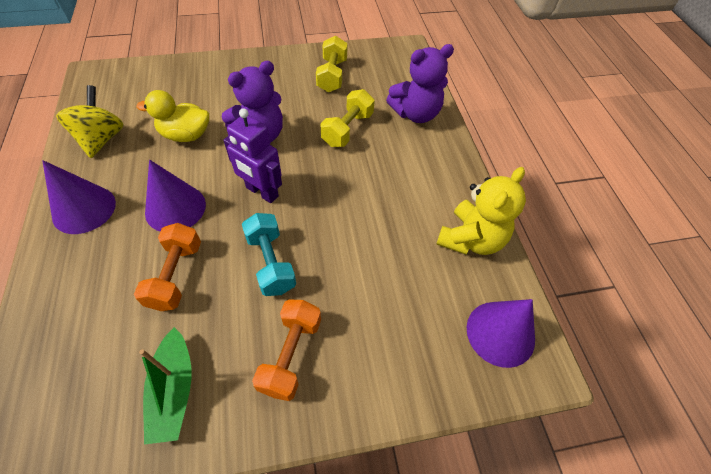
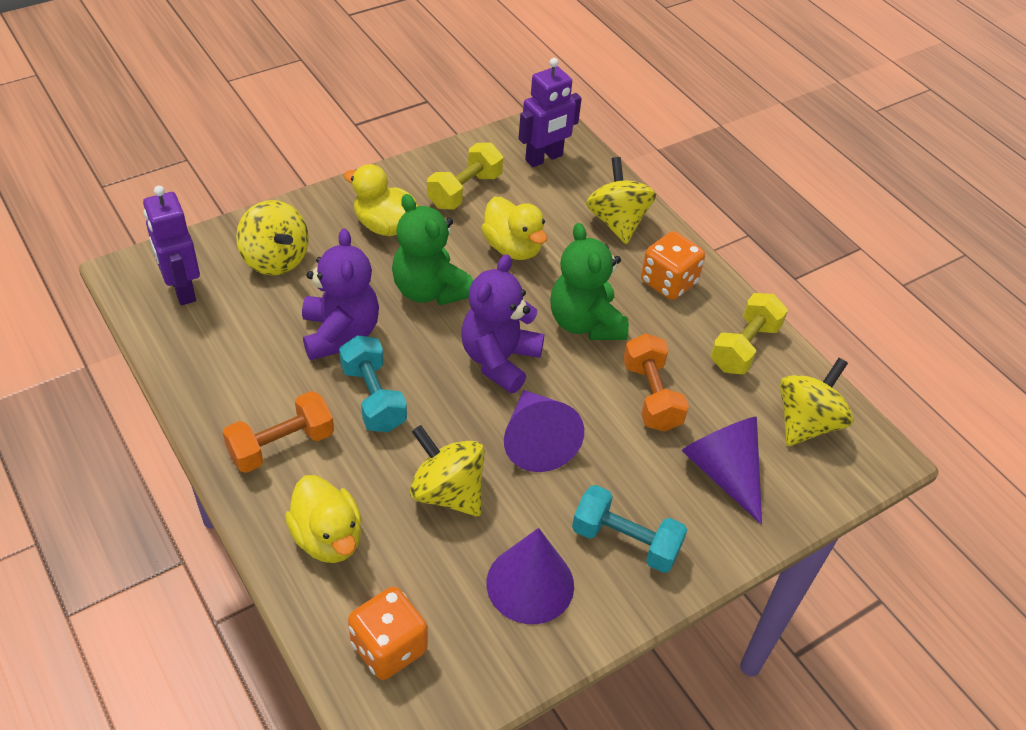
green boat: [139,327,192,444] = 1 -> none = 0
green teddy bear: none = 0 -> [392,194,473,305] [550,223,629,340] = 2
orange dice: none = 0 -> [348,587,428,680] [641,231,705,300] = 2
purple robot: [223,108,282,203] = 1 -> [143,186,200,305] [518,58,582,167] = 2
turquoise dumbbell: [242,213,296,296] = 1 -> [339,335,407,432] [572,485,687,573] = 2
yellow duck: [136,90,209,142] = 1 -> [285,475,362,563] [344,164,418,236] [481,197,547,260] = 3
yellow spinning top: [56,85,124,158] = 1 -> [236,200,309,275] [410,425,485,517] [586,157,656,244] [780,358,854,446] = 4
yellow teddy bear: [436,167,526,255] = 1 -> none = 0

